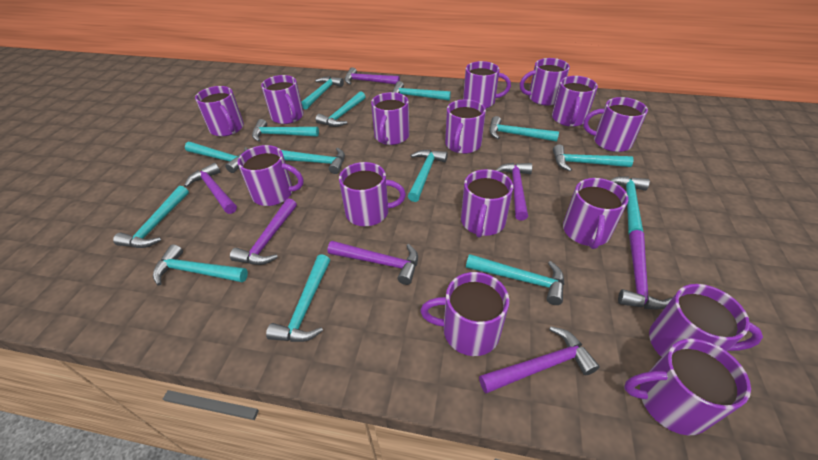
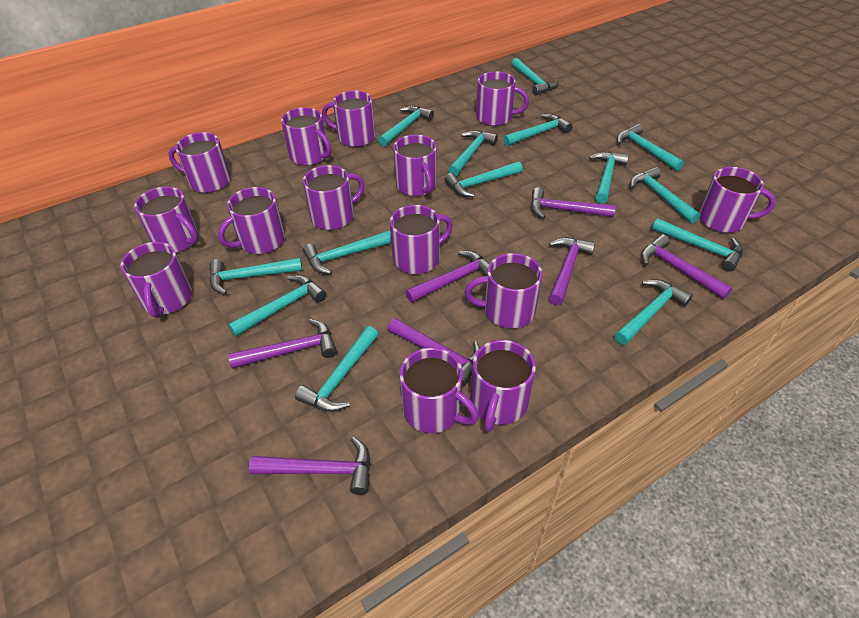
purple mug: [195,86,244,136] [238,145,304,206] [261,75,304,124] [339,162,406,226] [371,92,409,145] [420,272,509,356] [445,99,486,154] [461,169,513,238] [463,61,511,108] [520,58,570,106] [552,76,598,127] [563,178,628,249] [583,97,648,152] [624,338,751,436] [649,284,763,357] = 15 -> [121,242,192,318] [134,187,198,253] [168,132,231,193] [218,187,285,254] [281,107,332,166] [303,165,364,230] [322,90,375,147] [390,205,453,274] [393,135,437,196] [399,348,479,433] [464,253,542,328] [471,340,536,432] [476,71,529,126] [699,167,776,233] = 14

